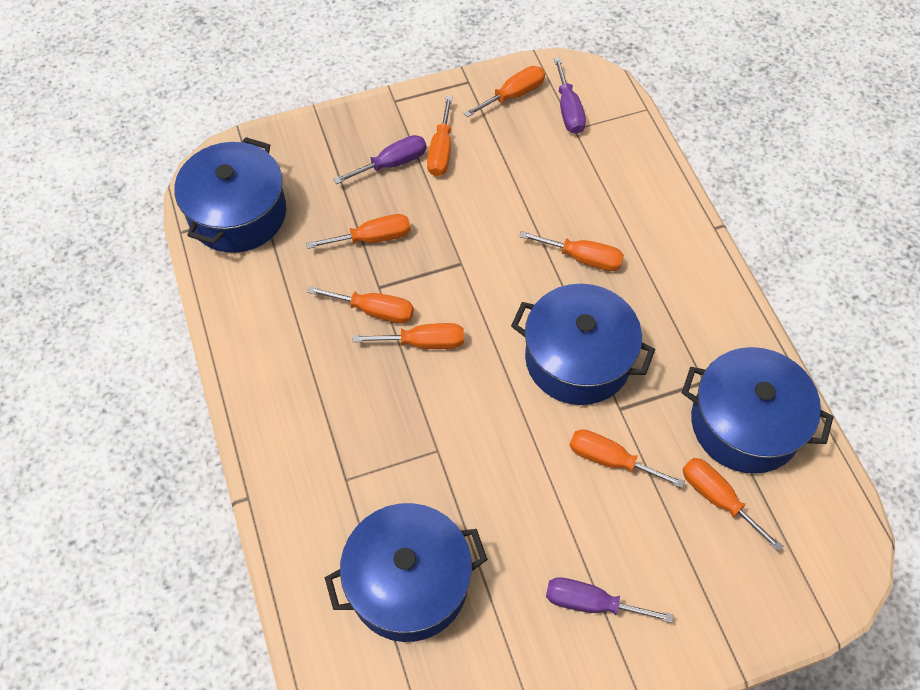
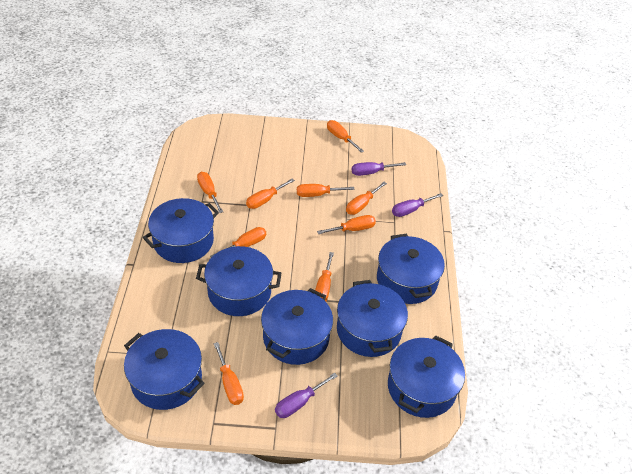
blue pot: [175,137,286,253] [325,503,488,642] [511,284,655,405] [682,347,833,474] = 4 -> [124,329,205,410] [143,198,219,263] [196,246,281,316] [261,288,333,365] [337,280,408,357] [377,234,445,304] [388,335,465,418] = 7
orange screwdriver: [306,214,410,249] [307,286,414,323] [353,323,464,349] [427,96,453,177] [463,66,545,117] [519,231,624,271] [570,429,685,488] [683,458,783,552] = 8 -> [197,172,223,213] [210,227,266,257] [214,342,244,405] [246,178,295,209] [297,184,355,197] [315,252,334,302] [317,215,376,234] [327,120,364,153] [346,182,387,215] = 9

